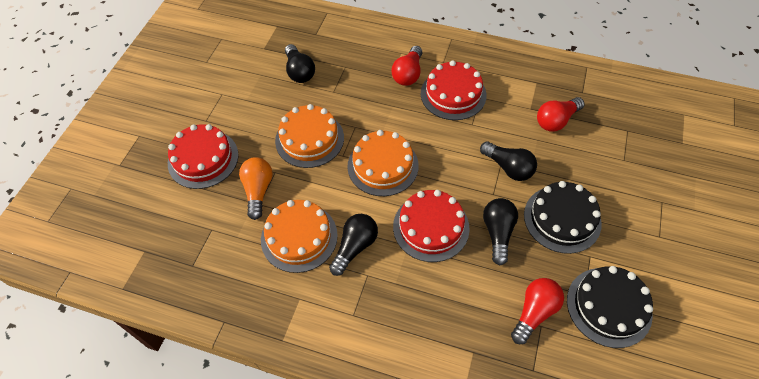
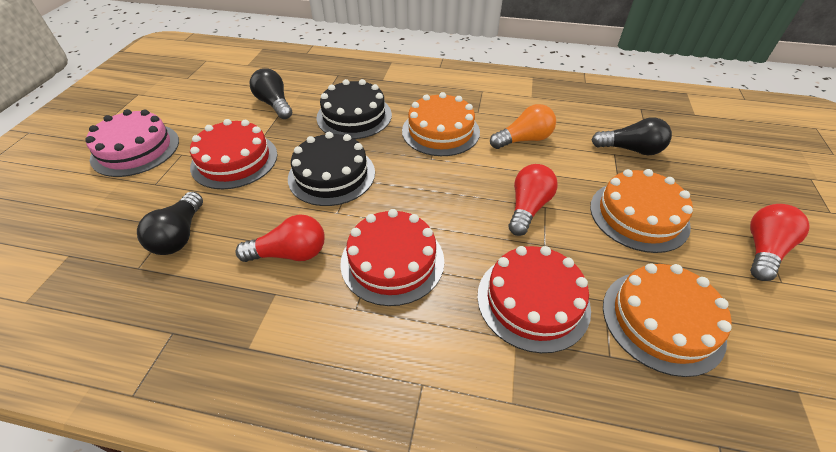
black light bulb: [285,44,315,83] [329,214,378,276] [480,141,537,181] [483,198,518,265] = 4 -> [137,192,203,255] [249,68,292,119] [591,117,672,155] = 3
pink cake: none = 0 -> [85,109,179,177] = 1

